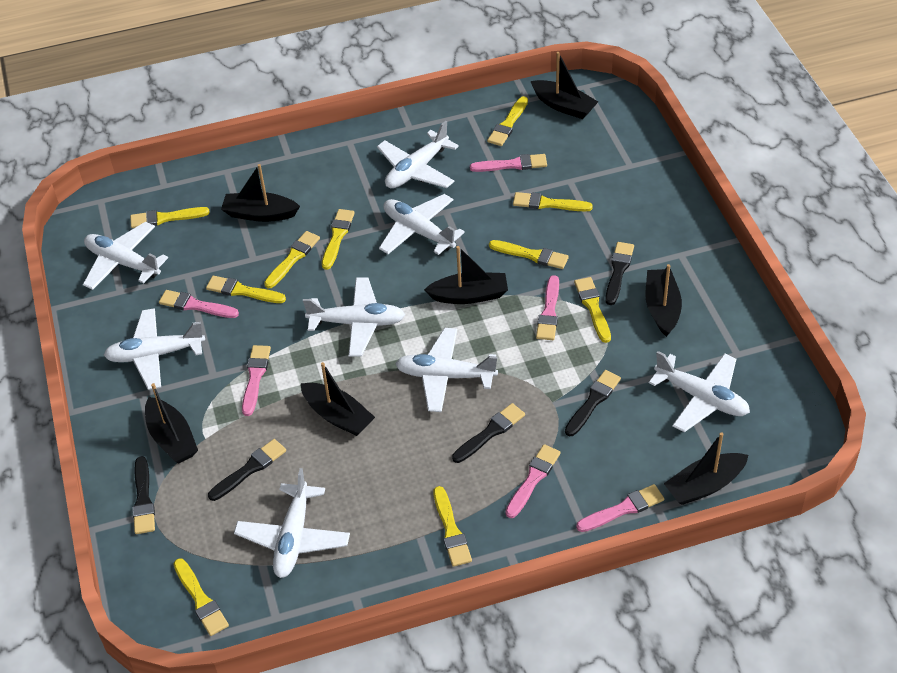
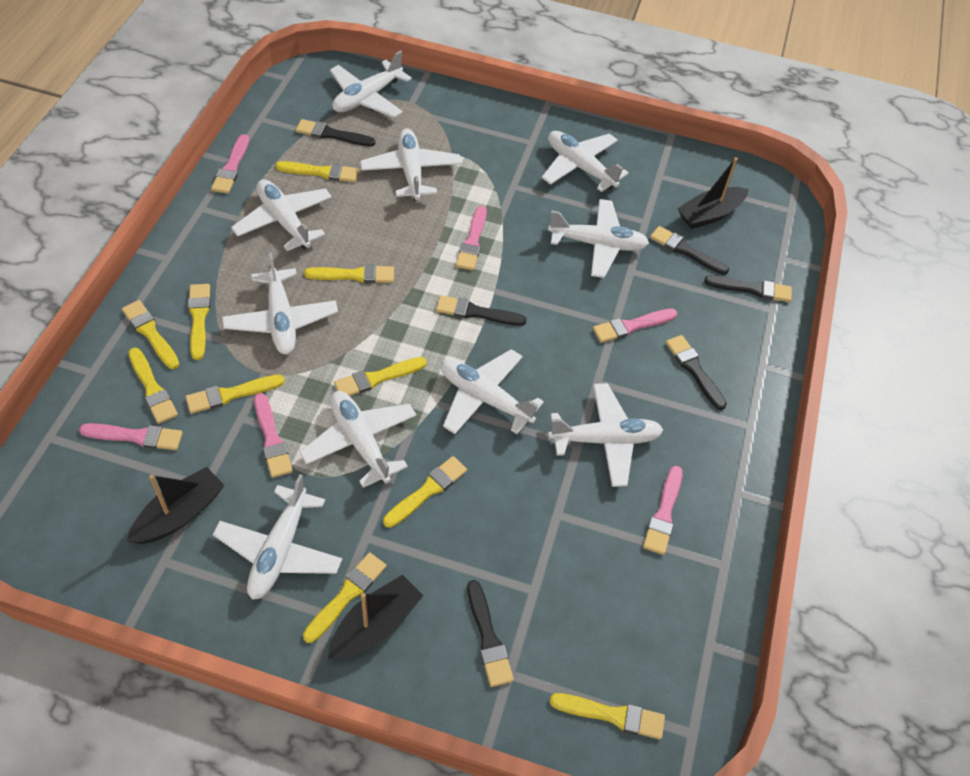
black boat: [145,383,198,463] [221,164,300,222] [301,362,375,436] [424,246,508,304] [530,52,598,119] [645,264,682,337] [664,432,748,505] = 7 -> [127,467,225,544] [328,575,423,658] [677,157,749,229] = 3
black brush: [132,456,155,534] [208,439,286,501] [452,403,525,463] [565,370,621,436] [605,242,634,305] = 5 -> [296,119,375,146] [436,295,527,326] [467,580,514,687] [650,226,729,275] [666,335,727,410] [704,275,792,302] = 6
white plane: [83,222,168,290] [104,308,205,390] [234,468,350,578] [303,277,405,357] [377,121,459,188] [379,194,465,255] [395,328,498,412] [649,351,750,432] = 8 -> [213,474,342,600] [222,252,338,355] [231,179,332,251] [299,391,417,488] [330,50,412,118] [360,129,461,201] [441,349,544,434] [542,131,629,192] [548,199,649,278] [548,383,663,487] = 10

